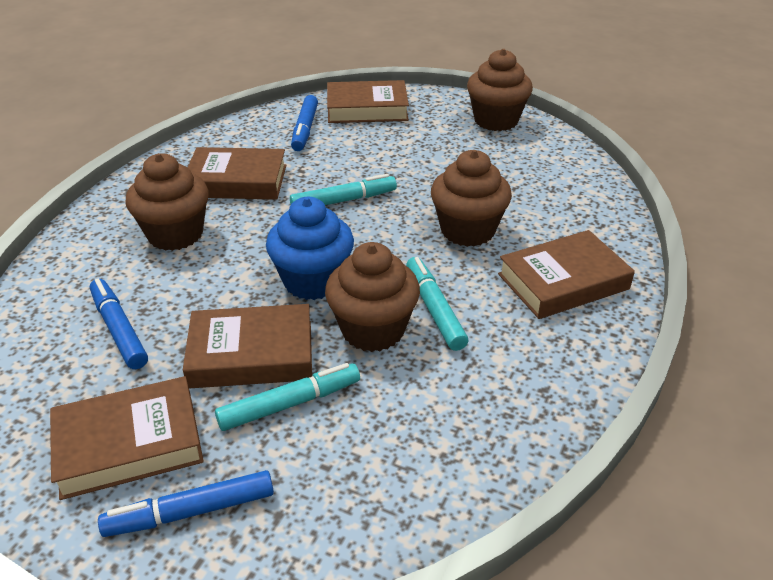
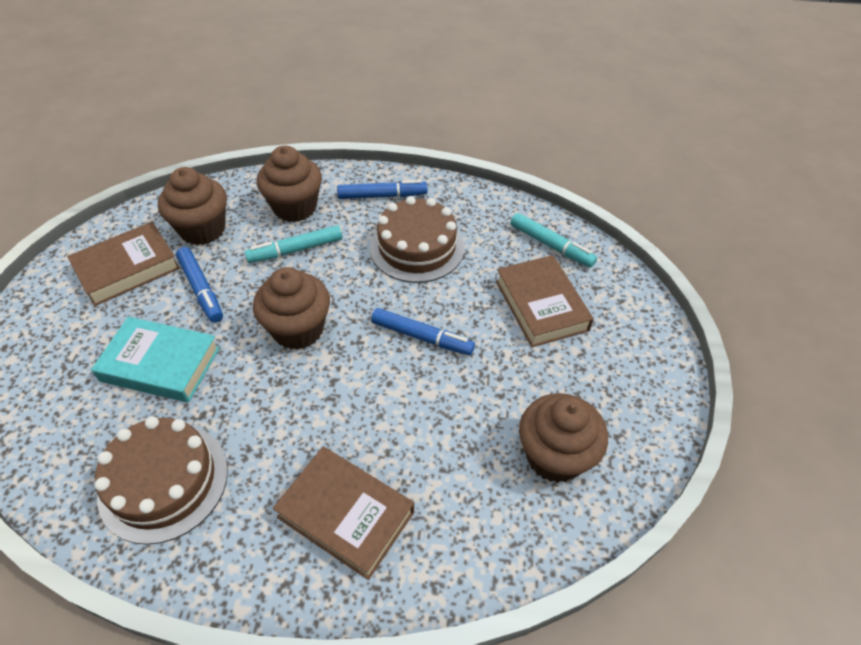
blue cupcake: [266,197,354,300] = 1 -> none = 0
brown book: [50,376,204,500] [183,304,312,389] [188,147,286,200] [327,80,409,123] [498,230,635,319] = 5 -> [67,222,180,306] [273,447,414,580] [496,255,594,347] = 3
brown cake: none = 0 -> [95,417,228,545] [370,196,465,283] = 2
turquoise book: none = 0 -> [91,317,220,403] = 1
turquoise marker: [215,363,360,431] [290,174,397,205] [406,257,468,351] = 3 -> [245,225,342,263] [510,213,597,268] = 2

